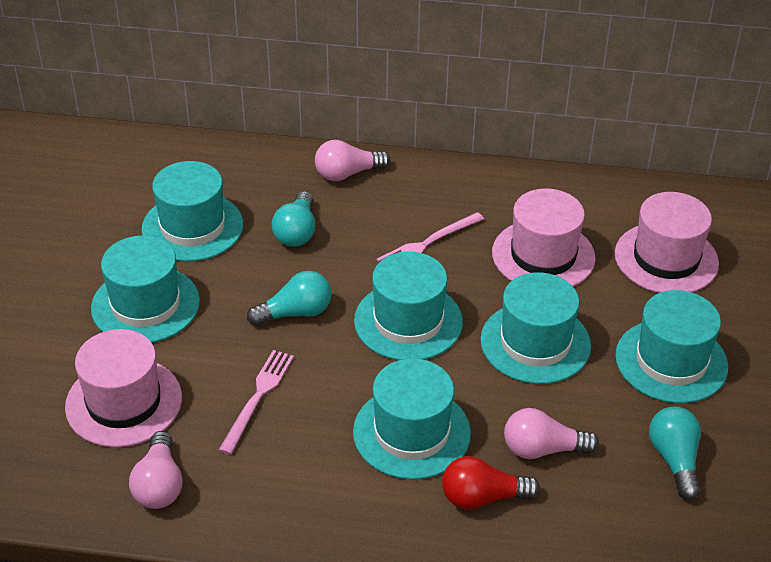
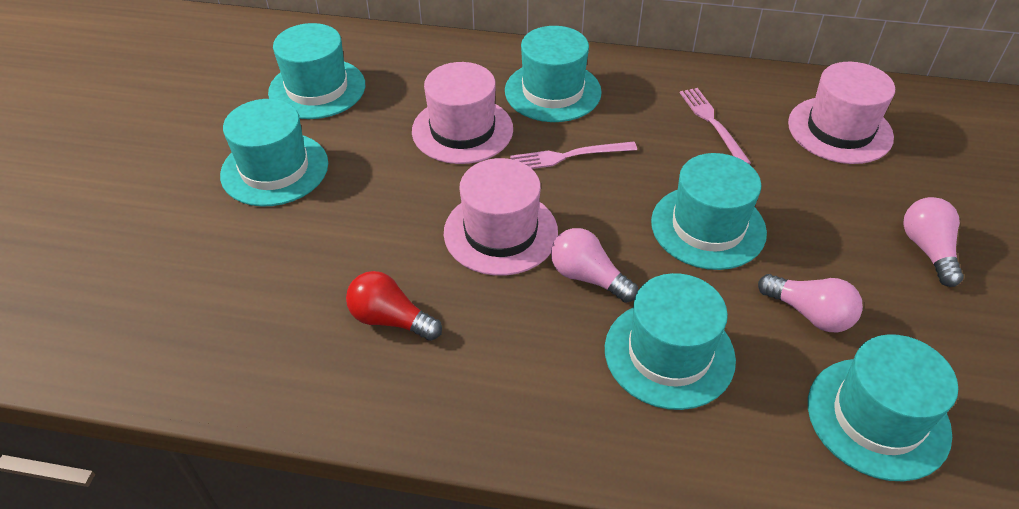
turquoise light bulb: [247,271,331,326] [272,191,315,247] [649,407,701,500] = 3 -> none = 0

